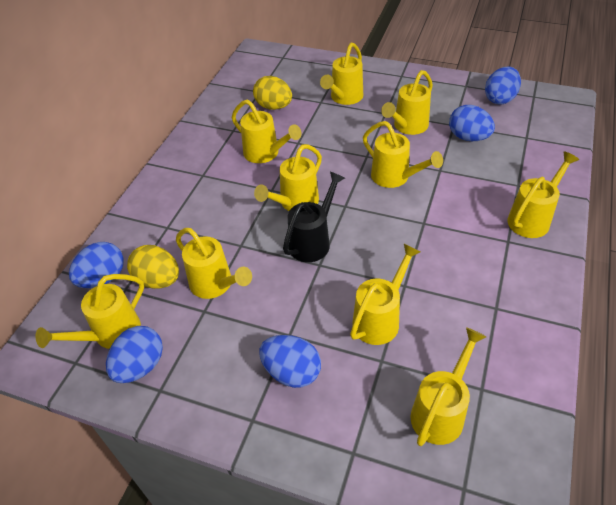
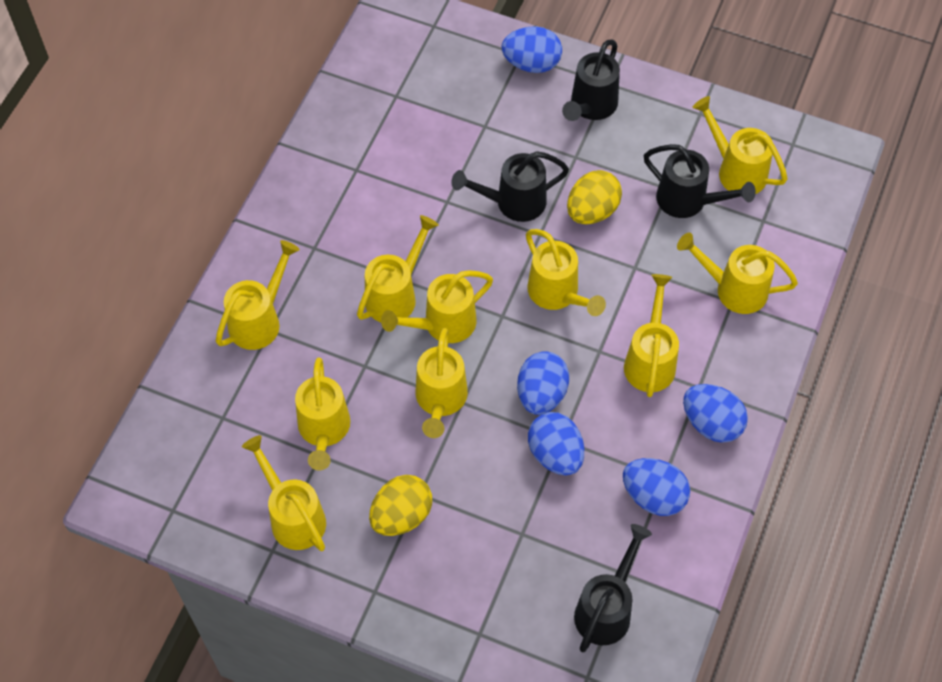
black watering can: [283,172,345,262] = 1 -> [452,151,569,222] [562,39,620,121] [574,524,652,652] [644,144,756,218] = 4

